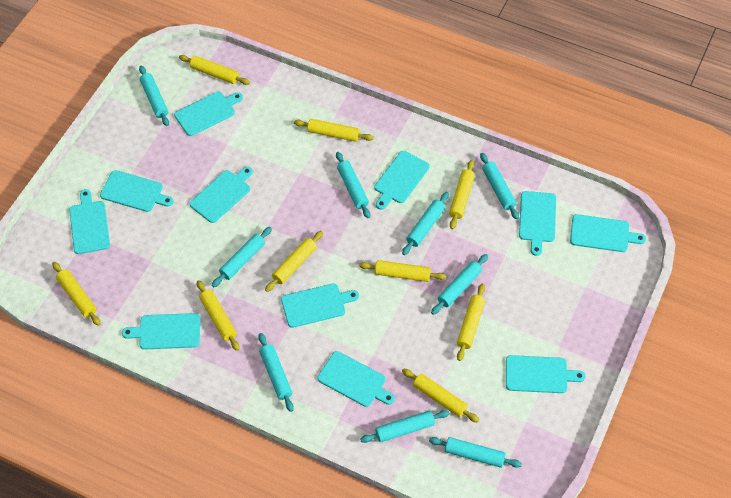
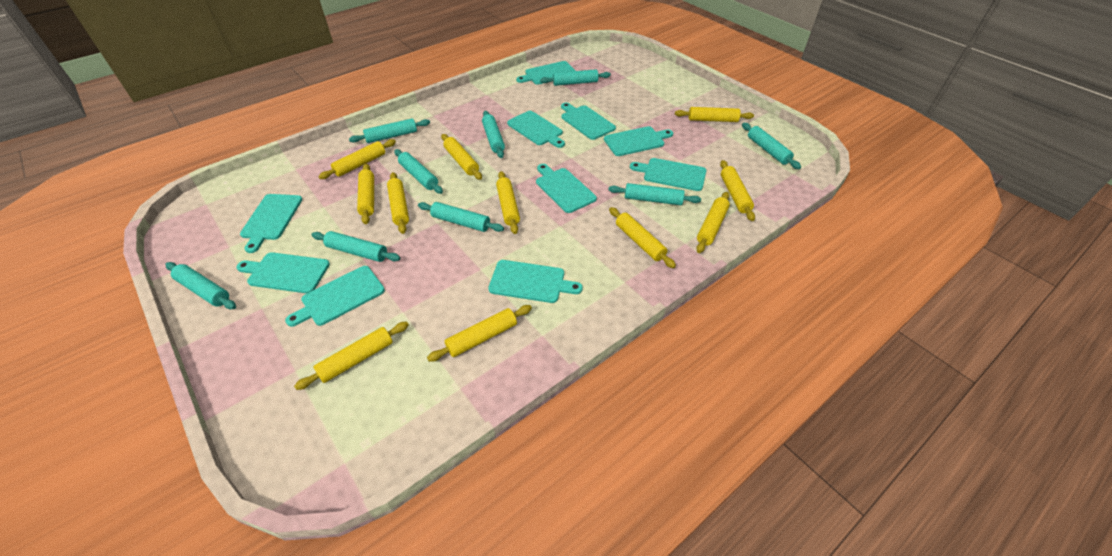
turquoise cutting board: [69,189,110,254] [100,170,174,212] [122,313,200,350] [174,91,243,136] [189,166,253,223] [281,283,359,328] [318,351,395,407] [374,151,430,210] [506,355,586,393] [519,191,556,256] [570,214,646,252] = 11 -> [236,252,330,293] [240,194,302,253] [285,266,385,327] [488,260,583,303] [507,111,565,148] [516,61,575,85] [536,164,597,213] [561,103,616,140] [604,126,673,156] [630,158,706,191] = 10
yellow rolling pin: [52,262,101,326] [179,55,250,85] [197,280,240,351] [265,231,323,292] [294,119,374,142] [359,260,446,282] [402,369,479,423] [449,160,475,229] [457,284,485,361] = 9 -> [294,321,409,390] [319,139,396,179] [357,164,374,224] [387,172,409,234] [427,305,532,362] [441,134,482,180] [496,171,520,234] [609,207,676,268] [675,107,754,122] [696,192,730,253] [720,160,755,221] = 11

